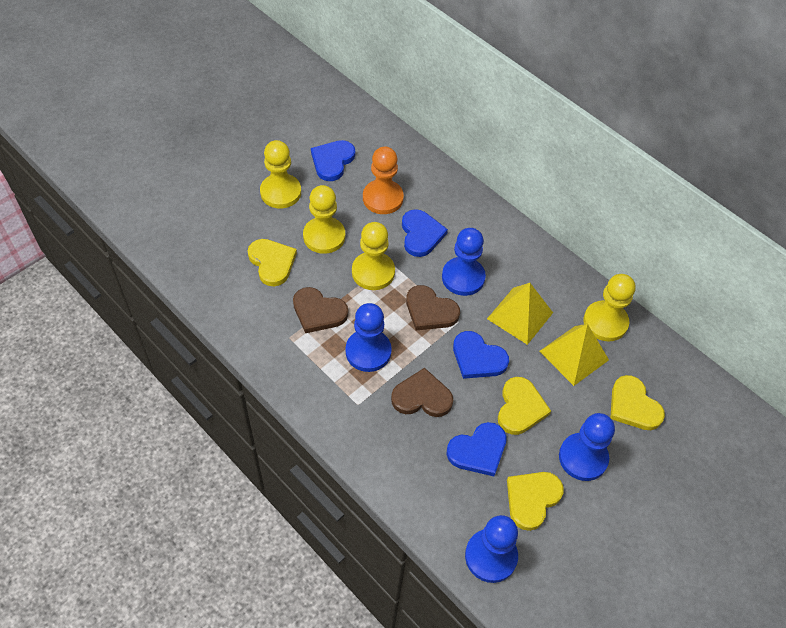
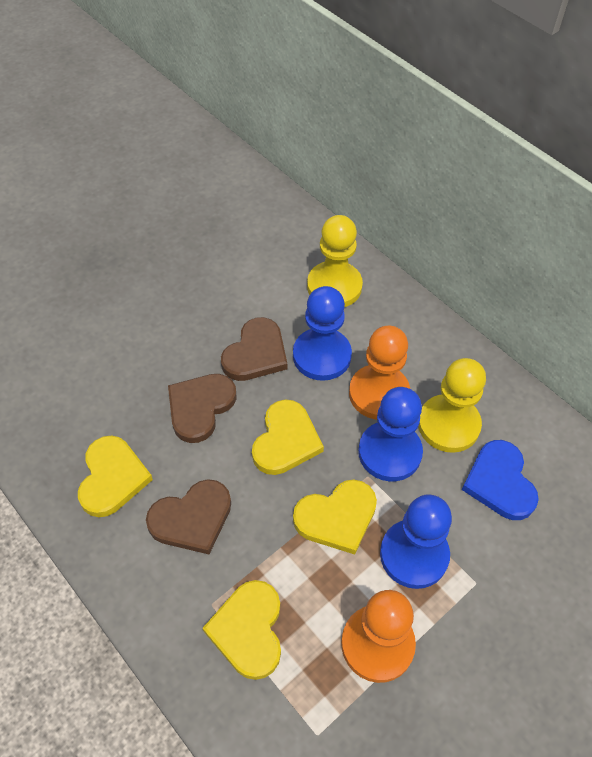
blue heart: [311,140,355,181] [402,209,448,257] [447,422,507,476] [453,331,509,379] = 4 -> [462,440,539,520] = 1
blue pawn: [345,303,392,372] [442,228,486,296] [465,515,518,583] [559,413,615,481] = 4 -> [293,286,352,381] [358,387,423,481] [380,494,452,589] = 3
orange pawn: [363,147,404,214] = 1 -> [341,590,416,683] [349,326,410,420] = 2
yellow pawn: [260,140,301,208] [303,185,345,254] [352,222,395,290] [583,274,636,341] = 4 -> [307,215,363,307] [418,358,486,453] = 2
yellow pyramid: [487,283,553,345] [540,324,609,386] = 2 -> none = 0

